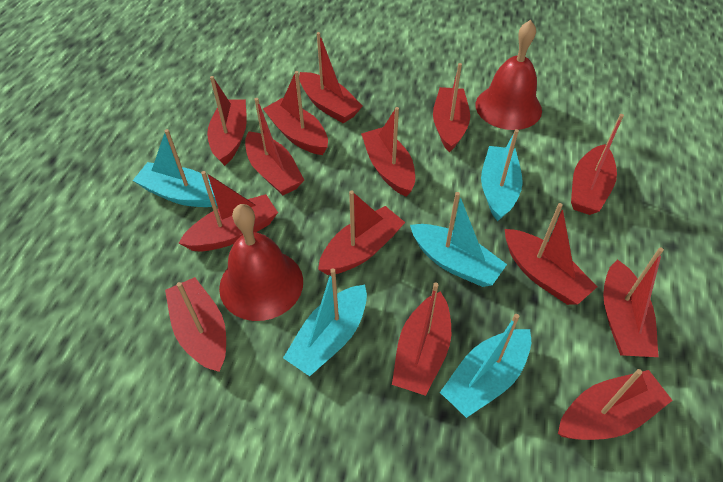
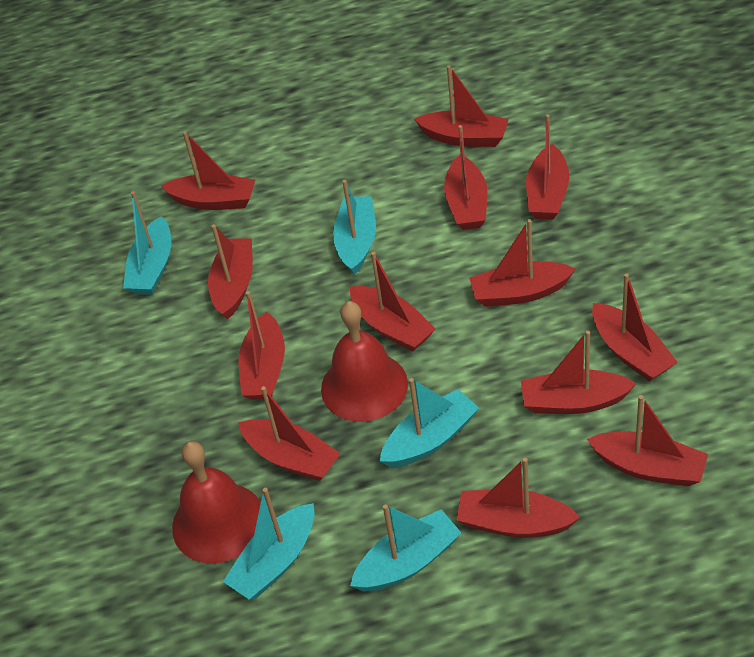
red boat: [165,277,226,372] [178,171,278,251] [207,76,247,166] [245,98,304,195] [263,71,328,155] [299,32,363,123] [318,191,405,275] [361,107,415,197] [392,282,451,396] [433,63,470,152] [505,203,597,305] [558,369,673,440] [571,114,624,215] [603,247,664,357] = 14 -> [161,131,255,210] [208,225,253,320] [238,291,285,400] [238,386,341,481] [350,252,436,352] [414,65,509,147] [444,125,488,230] [457,458,580,538] [469,219,576,307] [521,331,637,414] [526,114,569,220] [587,395,708,486] [592,273,678,381] = 13

